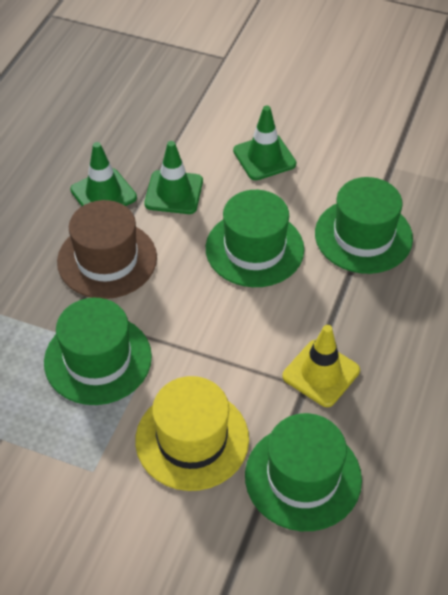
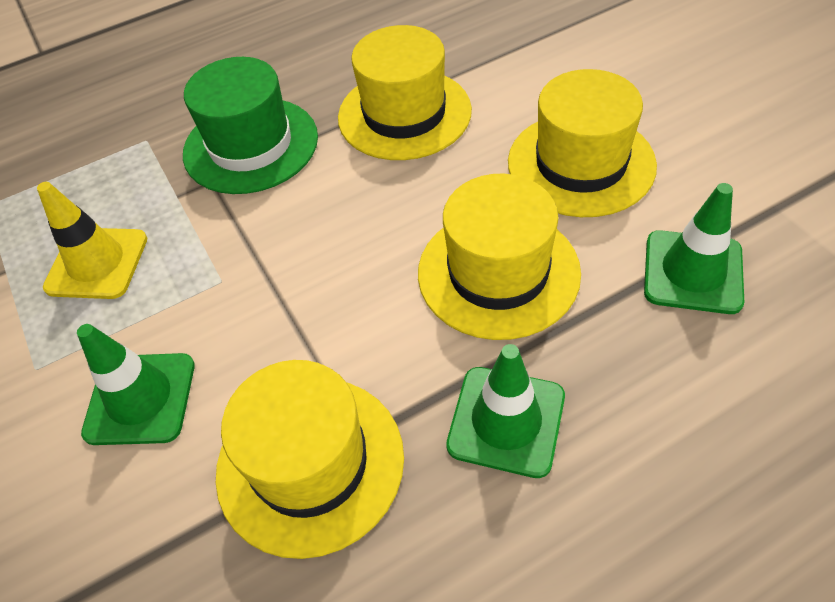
brown hat: [57,200,157,299] = 1 -> none = 0
green hat: [44,298,152,405] [206,190,304,287] [245,413,362,531] [315,177,413,274] = 4 -> [183,57,318,194] = 1
yellow hat: [135,376,249,491] = 1 -> [216,360,404,559] [338,25,472,160] [418,174,581,340] [508,69,657,217] = 4

